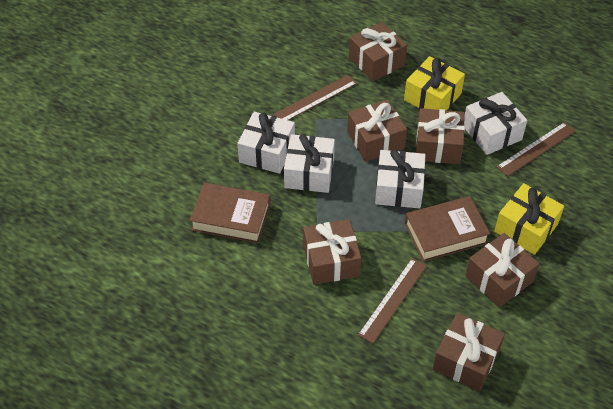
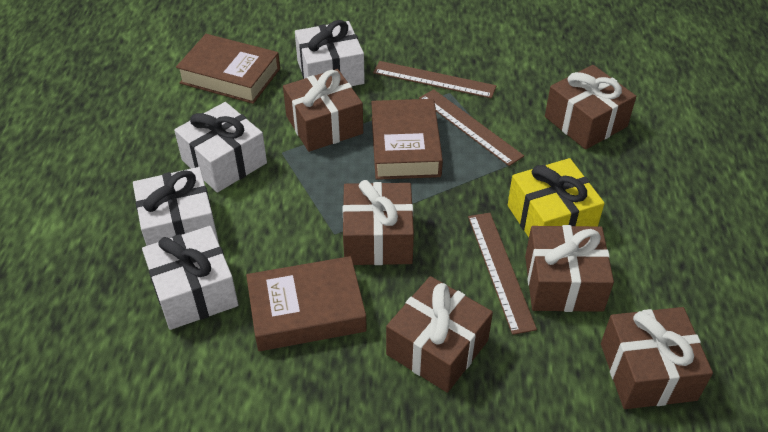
brown book: [190,183,270,243] [405,196,490,262] = 2 -> [176,34,280,104] [246,256,367,351] [371,99,443,180] = 3
yellow gift: [404,56,465,110] [495,183,564,255] = 2 -> [508,158,605,237] = 1

